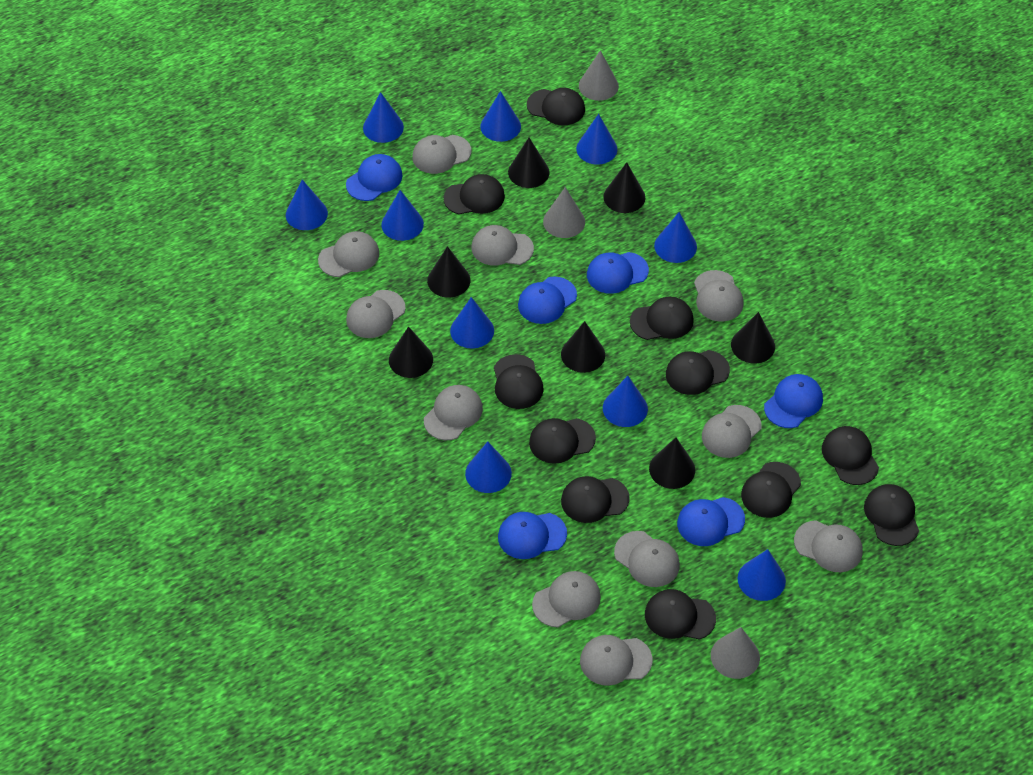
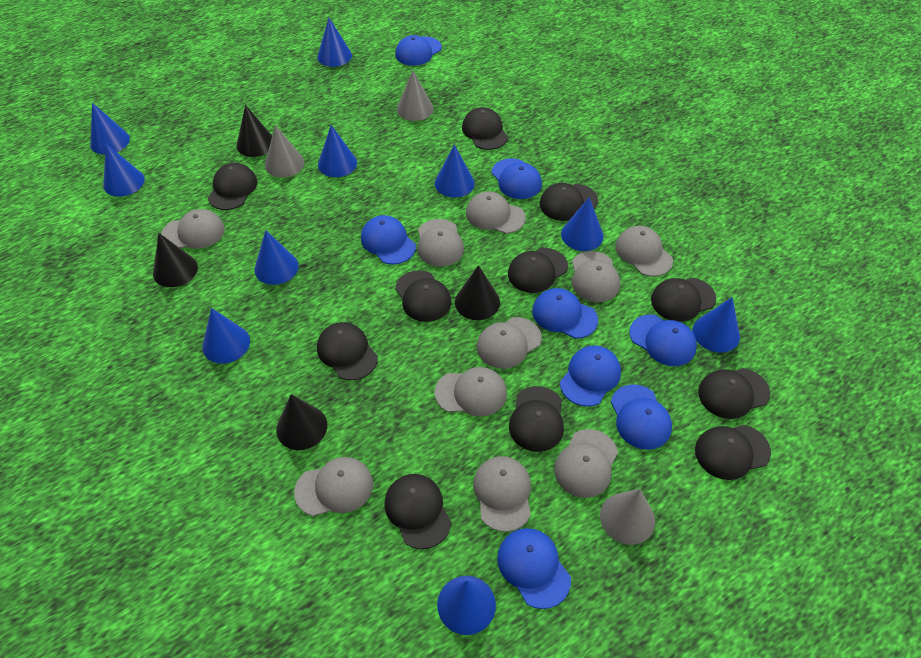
black cone: [389,326,433,378] [427,246,471,298] [508,138,549,188] [561,321,605,373] [603,162,645,213] [649,437,695,489] [731,312,775,364] = 7 -> [153,233,198,287] [237,105,272,157] [276,394,327,450] [455,265,500,320] = 4
blue cap: [346,154,403,201] [498,512,567,559] [518,276,577,324] [587,252,649,294] [677,497,745,546] [764,374,823,428] = 6 -> [361,215,416,264] [395,35,442,66] [491,158,542,199] [497,528,571,609] [532,288,598,339] [560,346,621,407] [611,384,672,450] [629,315,697,366] = 8
grey cap: [318,231,379,277] [346,290,406,338] [412,135,471,174] [424,385,483,440] [471,225,534,266] [532,571,601,627] [580,635,652,686] [614,531,680,587] [694,270,744,322] [702,405,762,458] [794,520,863,572] = 11 -> [161,209,225,249] [294,457,373,516] [418,219,464,267] [434,367,507,417] [466,191,526,234] [473,456,531,532] [477,317,542,369] [554,429,618,498] [572,251,620,302] [615,226,673,277] = 10

